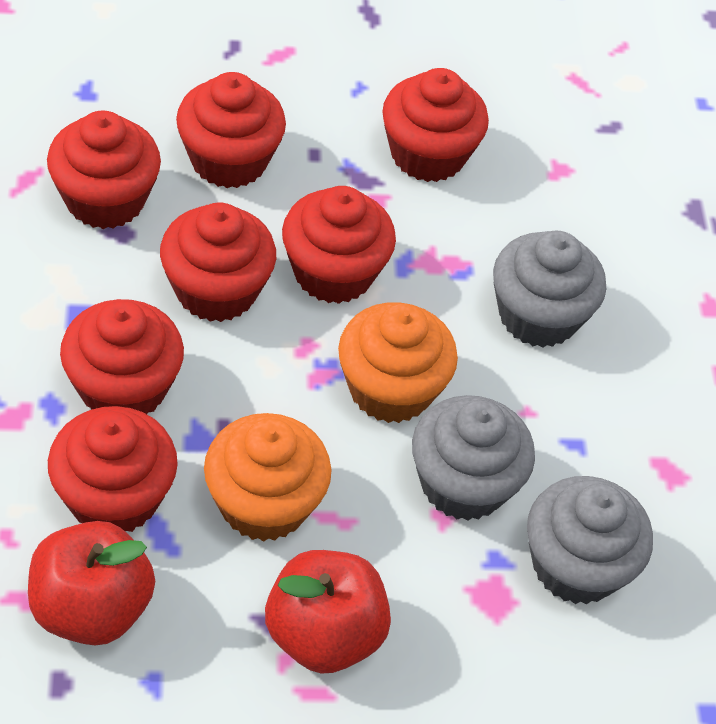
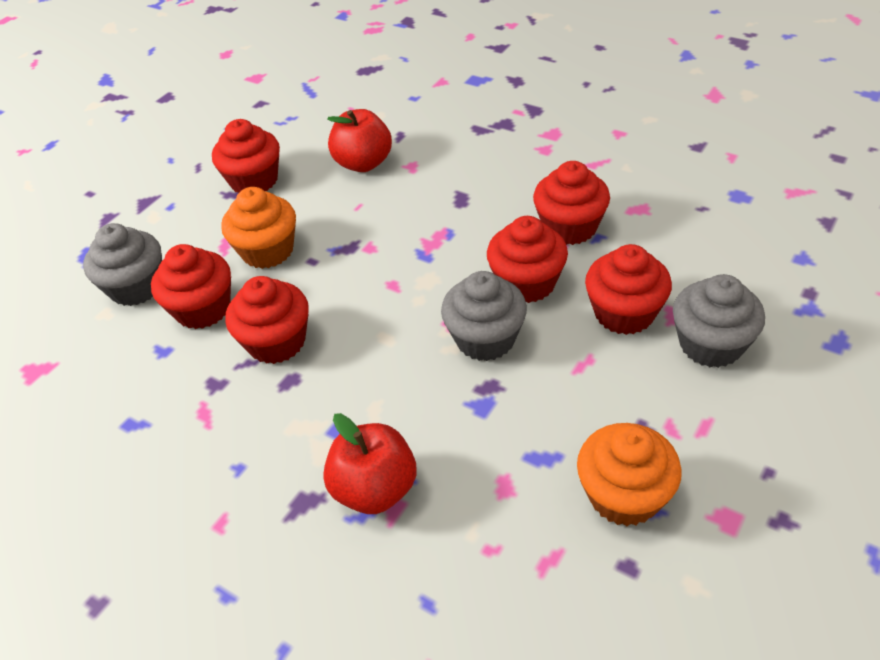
red cupcake: [47,110,161,229] [48,406,178,532] [60,299,184,414] [160,202,276,322] [176,72,286,188] [282,186,396,304] [382,68,489,182] = 7 -> [151,244,231,329] [212,119,280,193] [225,276,309,364] [487,216,568,303] [533,161,610,245] [585,244,672,335] = 6

